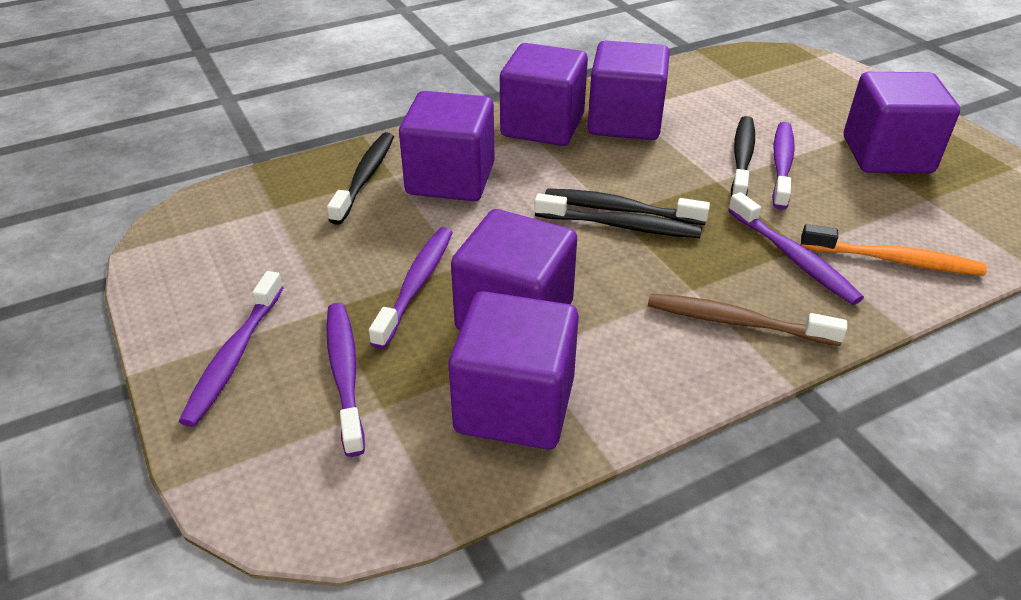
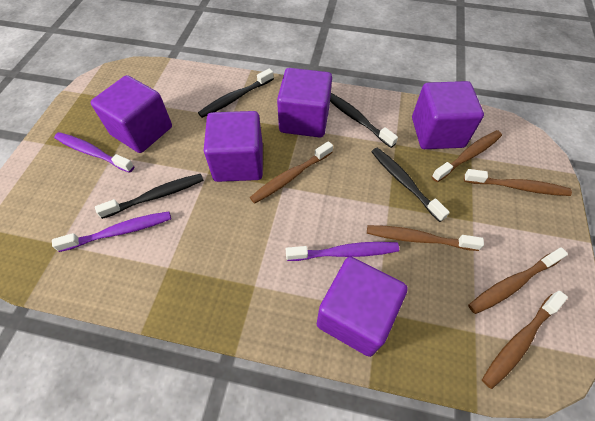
brown toothbrush: [648,293,847,346] = 1 -> [250,141,333,204] [367,225,484,251] [431,130,502,182] [464,169,572,196] [468,247,568,314] [482,291,568,389] = 6
orange toothbrush: [801,224,987,276] = 1 -> none = 0
purple cube: [399,91,495,201] [448,291,579,449] [451,209,577,330] [500,43,588,146] [588,40,670,140] [844,72,960,173] = 6 -> [91,75,172,153] [204,111,263,182] [277,68,332,138] [317,257,408,357] [412,81,484,149] = 5
purple toothbrush: [178,271,284,427] [326,303,365,457] [369,227,453,349] [728,192,864,305] [772,122,795,210] = 5 -> [52,211,171,252] [54,132,134,173] [286,242,399,261] = 3

